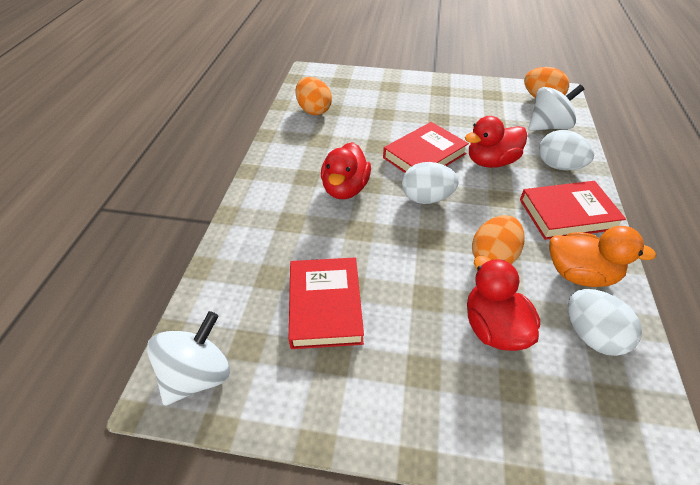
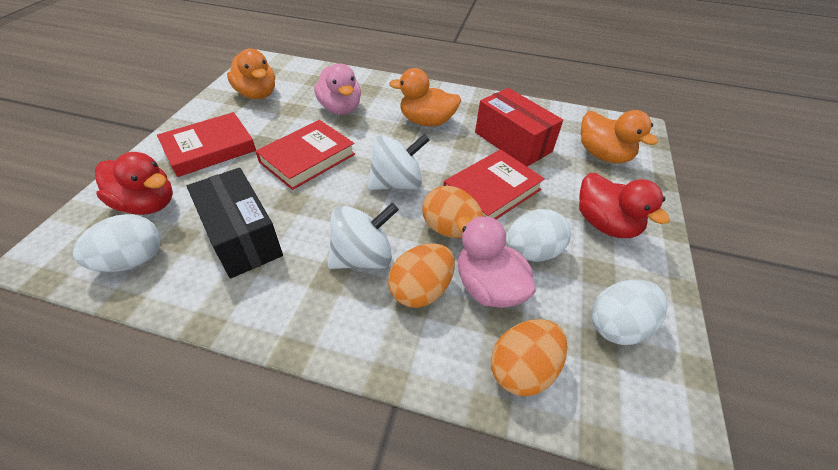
black box: none = 0 -> [187,168,283,279] = 1
orange duck: [549,226,656,287] = 1 -> [227,48,275,99] [389,68,461,127] [581,110,658,163] = 3
pink duck: none = 0 -> [314,63,361,115] [457,216,536,308] = 2
red box: none = 0 -> [475,88,563,166] = 1
red duck: [321,142,371,199] [465,116,528,168] [467,256,540,351] = 3 -> [95,152,173,215] [579,173,670,238] = 2

